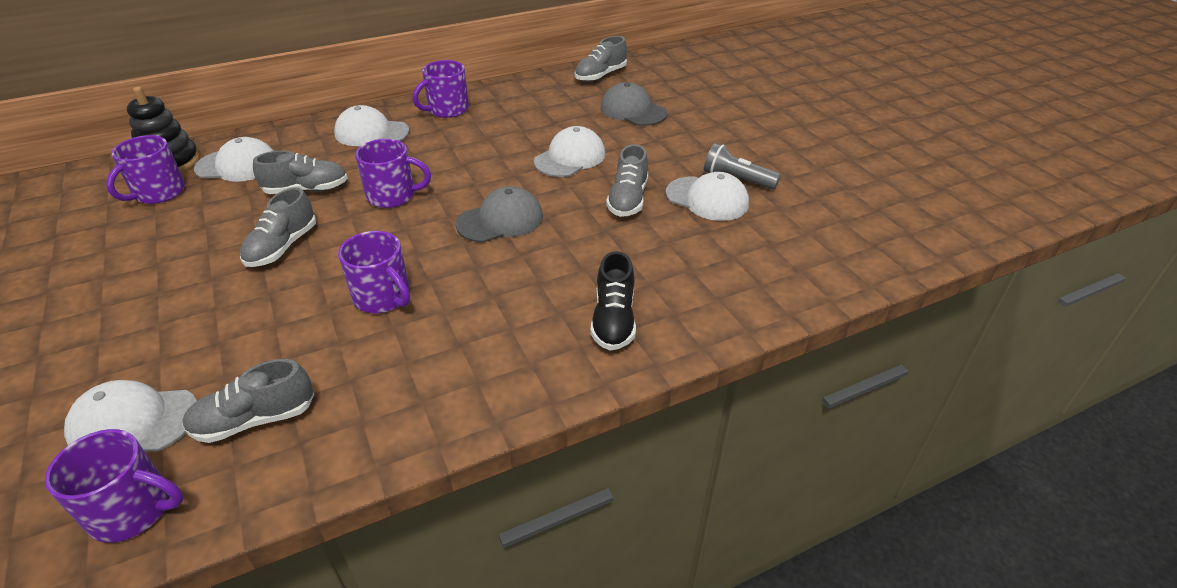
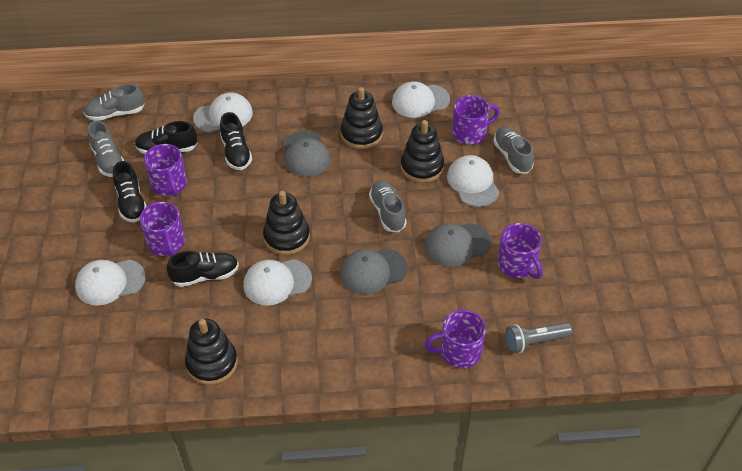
black shoe: [591,251,636,351] = 1 -> [113,161,147,223] [135,121,197,154] [167,251,239,287] [220,112,252,170] = 4
black stacking toy: [127,87,200,172] = 1 -> [185,319,238,385] [263,191,310,255] [341,87,383,149] [401,120,444,183] = 4
grey cap: [456,186,543,243] [600,82,667,126] = 2 -> [283,131,330,177] [340,248,407,294] [425,223,491,267] = 3
grey shoe: [182,359,314,443] [240,187,316,267] [253,150,348,194] [575,36,627,82] [606,144,648,217] = 5 -> [83,84,145,121] [88,120,124,177] [369,180,407,232] [493,127,534,174] = 4

